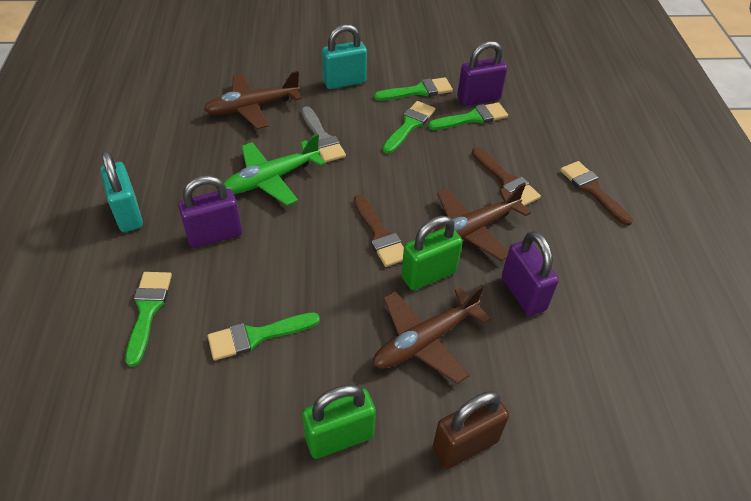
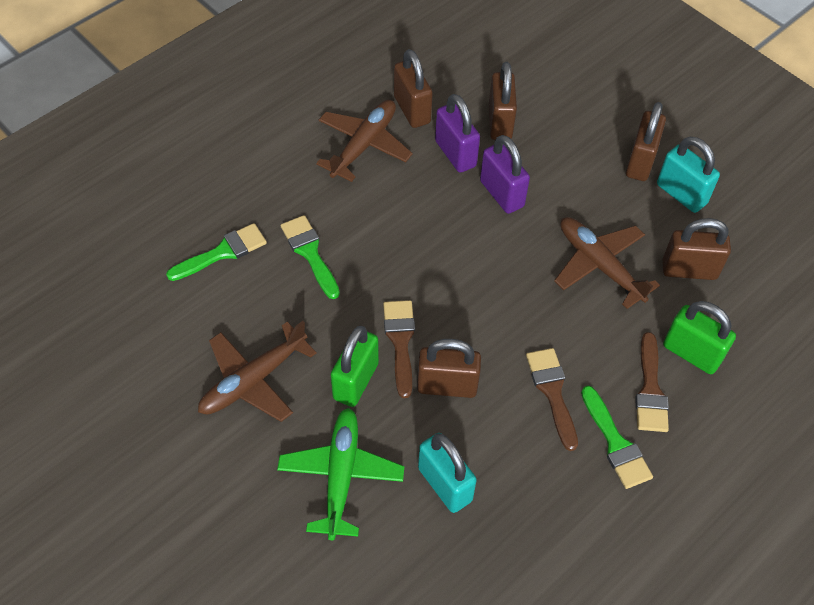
brown padlock: [433,391,509,469] = 1 -> [394,49,433,128] [417,339,481,398] [489,62,517,140] [626,102,666,181] [662,218,731,280] = 5
green brush: [125,272,172,367] [208,312,320,360] [374,77,453,100] [382,101,435,154] [428,102,508,130] = 5 -> [166,223,267,281] [281,215,340,299] [581,386,653,489] = 3
grey brush: [301,106,346,163] = 1 -> none = 0
purple padlock: [178,175,242,248] [457,41,507,106] [502,231,559,316] = 3 -> [435,94,480,173] [480,135,530,214] = 2

